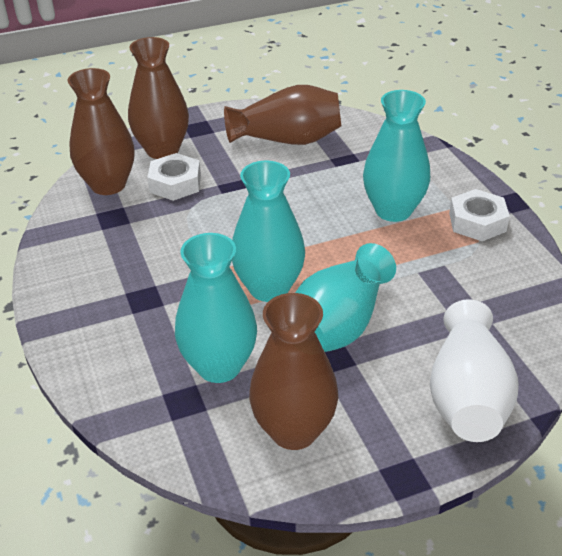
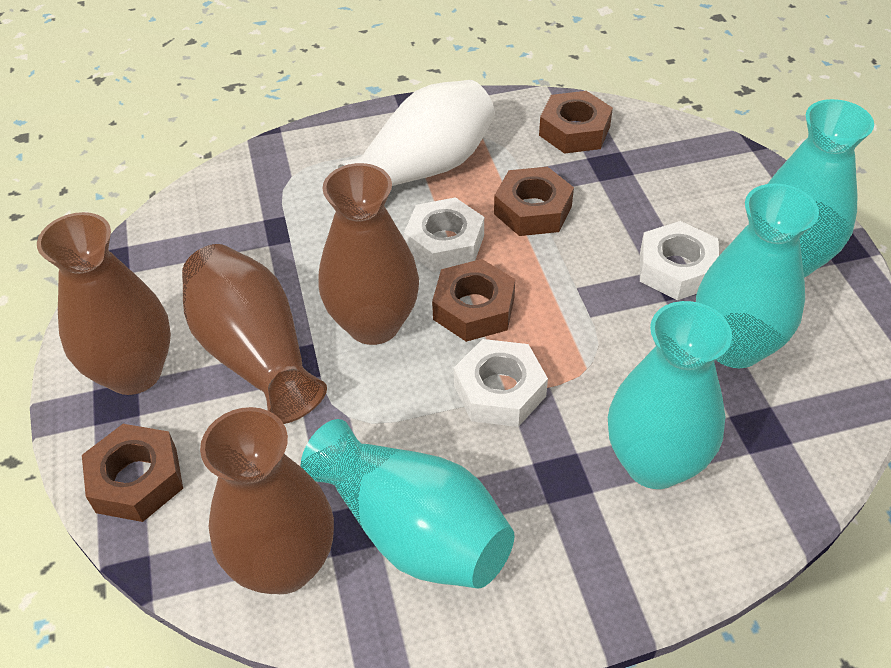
brown nut: none = 0 -> [82,424,183,522] [432,259,515,342] [494,167,574,236] [539,91,613,154] = 4
white nut: [147,153,201,201] [449,189,510,241] = 2 -> [404,197,484,272] [454,339,548,427] [640,221,719,300] = 3

